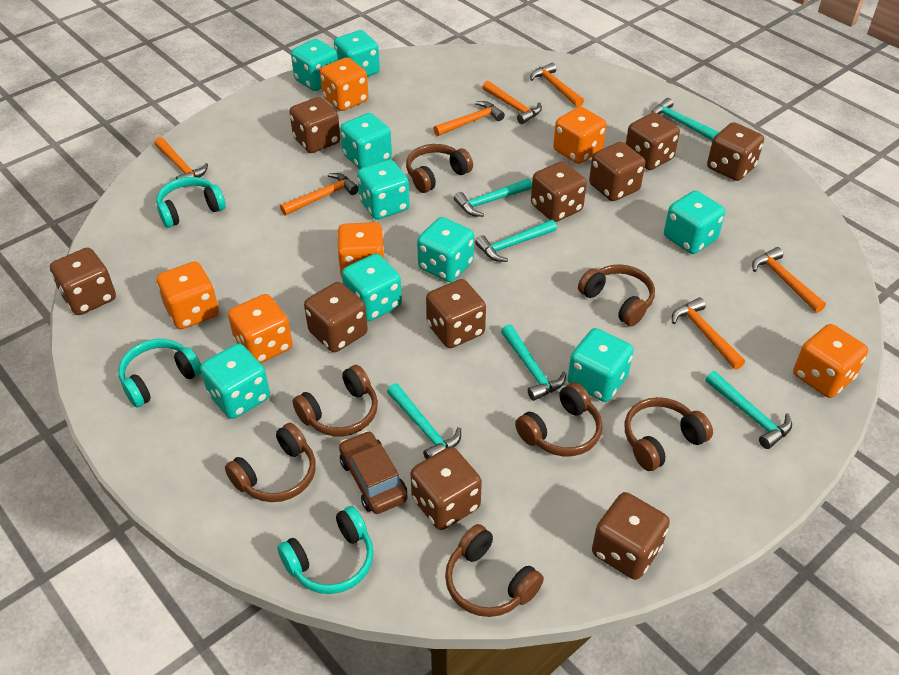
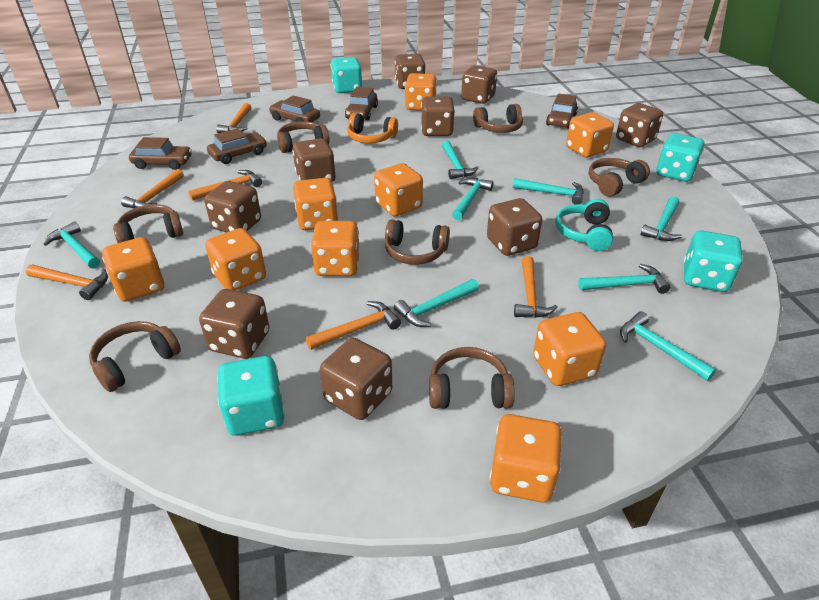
brown car: [339,431,408,514] = 1 -> [129,137,192,170] [207,128,267,164] [269,95,320,122] [345,87,378,120] [546,94,578,129] = 5
brown dice: [50,248,116,315] [289,97,341,153] [304,282,368,352] [410,447,482,530] [426,279,486,348] [531,161,587,222] [589,142,645,201] [592,492,670,580] [626,113,680,170] [707,122,764,181] = 10 -> [199,289,269,359] [204,181,261,233] [292,138,336,182] [320,338,392,420] [395,54,425,89] [421,96,455,136] [461,65,497,104] [487,198,542,256] [616,103,663,147] = 9
orange dice: [157,262,219,329] [228,294,293,363] [320,58,369,111] [337,222,385,277] [553,107,606,164] [793,324,868,398] = 6 -> [102,237,164,302] [205,228,266,291] [293,178,338,230] [311,221,360,276] [374,163,423,217] [405,73,437,111] [490,414,562,503] [533,312,606,386] [566,112,614,158] = 9
orange hammer: [155,137,208,179] [280,173,359,216] [433,101,505,136] [482,81,542,124] [530,63,584,107] [672,297,745,370] [752,247,826,313] = 7 -> [26,265,108,300] [121,169,184,208] [188,170,262,201] [216,103,251,133] [305,301,401,350] [514,256,558,318] = 6
orange headphones: none = 0 -> [347,113,398,143] = 1
turquoise dice: [200,343,270,419] [291,39,338,91] [334,30,380,77] [340,113,392,169] [342,254,402,322] [357,160,410,220] [417,217,474,282] [567,328,634,402] [664,190,725,254] = 9 -> [217,356,285,436] [331,57,362,93] [656,133,705,182] [684,230,743,292] = 4
turquoise hammer: [387,383,461,459] [454,178,532,217] [475,220,557,262] [501,324,566,401] [651,98,719,141] [705,371,792,449] = 6 -> [43,222,100,269] [394,279,479,327] [442,140,479,179] [452,178,494,220] [513,178,584,204] [578,264,670,294] [620,312,716,381] [640,196,682,241] = 8
turquoise headphones: [118,339,201,408] [156,177,226,228] [277,506,374,594] = 3 -> [555,199,613,251] = 1

